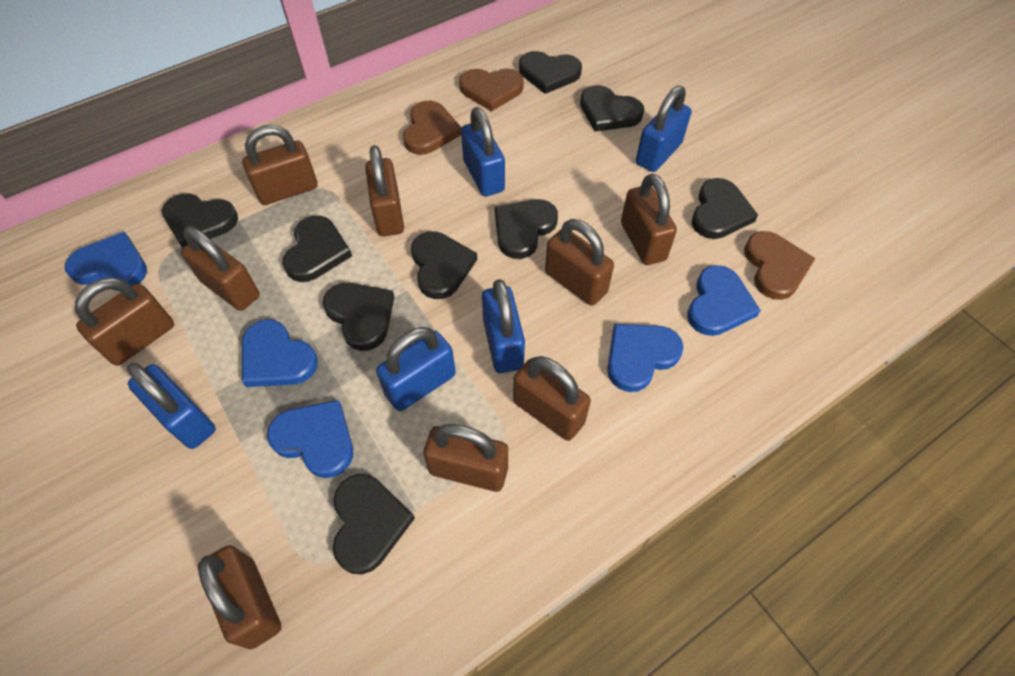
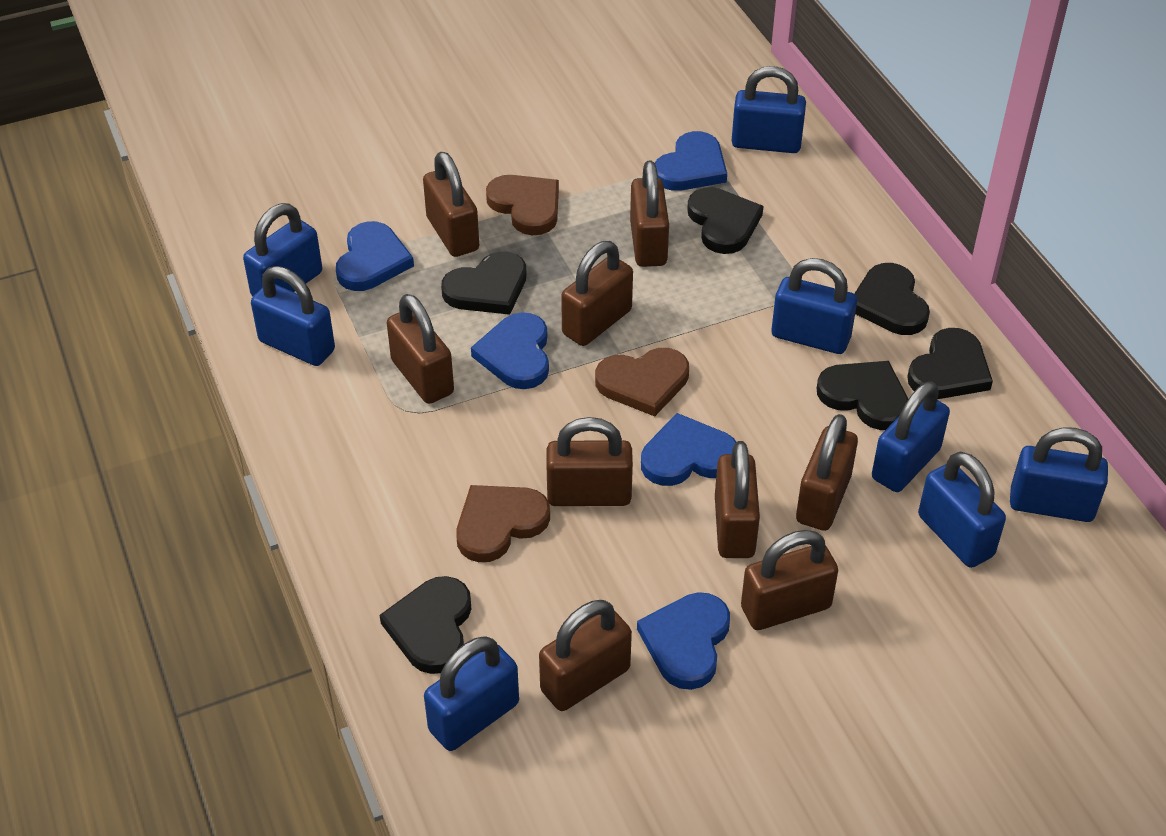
black heart: [162,194,238,248] [282,216,352,282] [323,283,394,351] [333,474,415,574] [411,231,477,299] [495,199,558,259] [519,51,582,94] [580,85,644,132] [692,178,758,239] = 9 -> [380,576,471,674] [441,251,527,315] [687,187,763,254] [817,361,908,430] [854,263,930,335] [907,328,993,399] = 6
blue padlock: [127,363,216,449] [376,327,456,411] [461,107,505,197] [482,279,525,373] [636,85,692,172] = 5 -> [243,203,322,297] [251,266,335,366] [424,636,519,751] [732,66,806,153] [772,258,857,354] [872,381,950,492] [918,452,1006,568] [1010,427,1108,522] = 8

